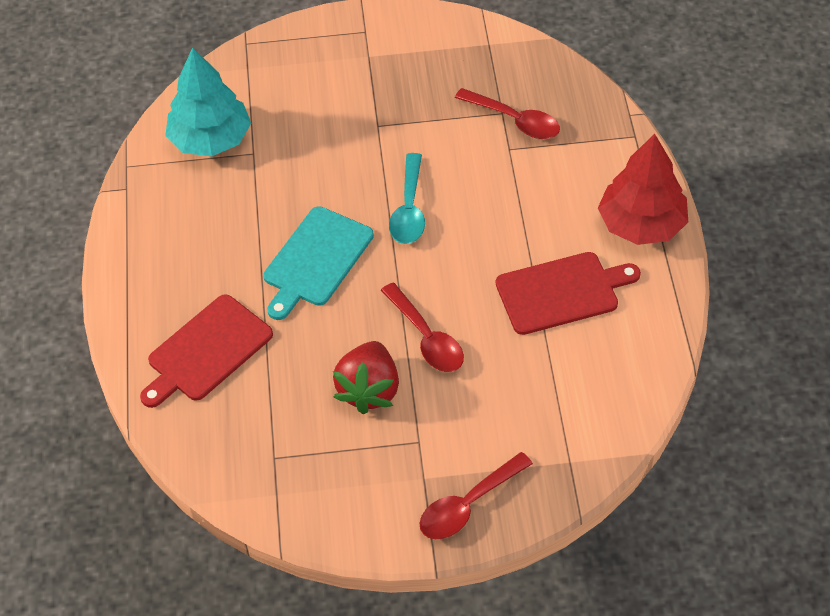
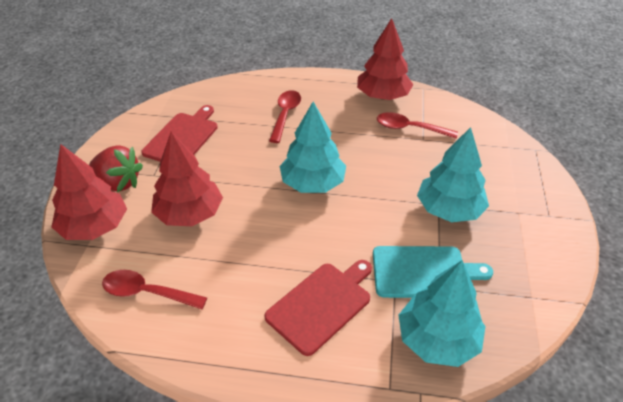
red tree: [598,134,688,245] = 1 -> [51,144,127,240] [151,132,223,226] [357,18,413,100] = 3
turquoise spoon: [389,153,425,244] = 1 -> none = 0
turquoise tree: [165,47,251,156] = 1 -> [280,102,346,193] [398,260,486,367] [417,127,489,222] = 3

